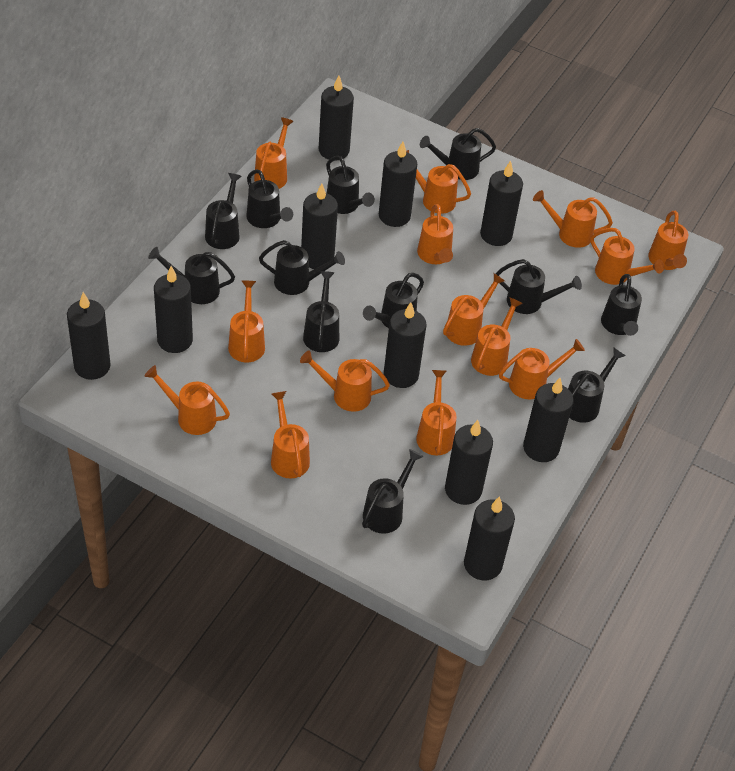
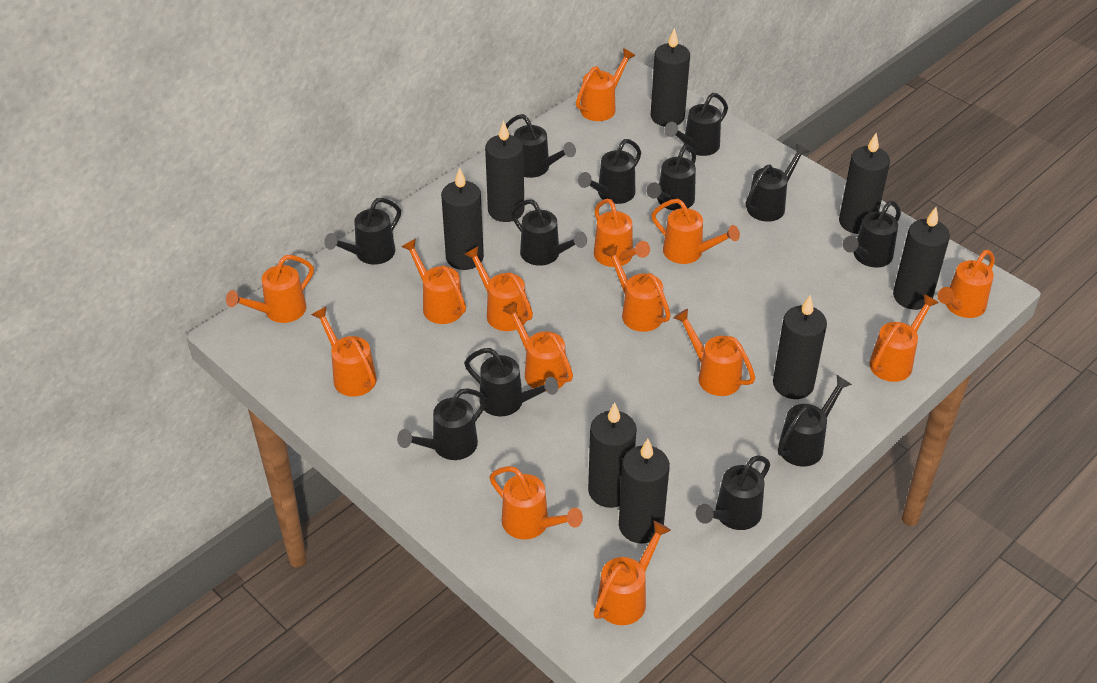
black candle: [67,292,111,380] [154,266,193,353] [301,183,338,269] [319,75,354,161] [379,142,417,227] [384,302,427,388] [445,420,493,505] [464,496,515,580] [480,160,523,246] [523,378,574,462] = 10 -> [441,167,484,270] [485,121,524,222] [588,403,637,508] [619,439,670,544] [651,28,690,127] [773,295,827,399] [839,133,890,234] [893,207,950,310] = 8

